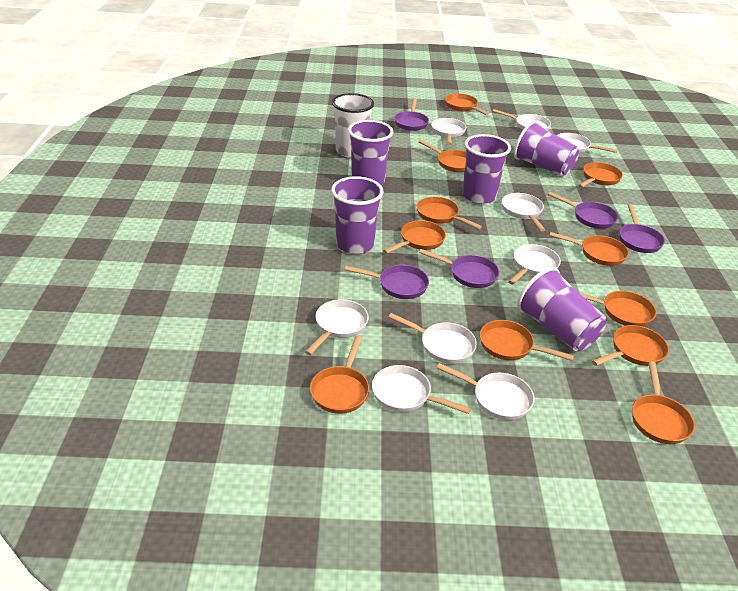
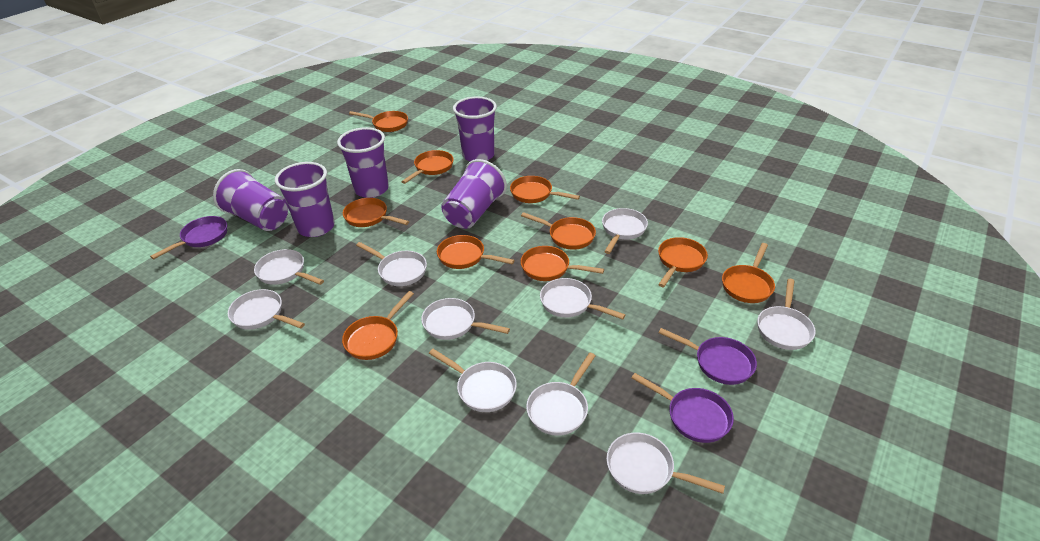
orange pan: [310,336,369,414] [383,220,446,254] [417,197,482,229] [418,140,466,172] [445,93,489,115] [480,320,574,361] [549,232,629,266] [578,162,623,188] [580,291,656,327] [592,325,669,366] [632,361,695,444] = 11 -> [342,291,414,360] [343,198,409,227] [349,111,408,132] [401,150,454,184] [437,235,515,269] [510,176,580,203] [521,212,596,250] [521,246,604,281] [658,237,708,287] [722,243,775,303] = 10
purple pan: [345,265,429,299] [394,98,429,131] [419,249,499,288] [548,192,618,229] [619,204,665,253] = 5 -> [150,216,227,259] [632,373,734,443] [658,328,757,385] = 3
white cup: [332,93,374,158] = 1 -> none = 0
white pan: [305,299,369,355] [372,365,471,414] [388,313,477,364] [431,118,466,145] [437,363,535,420] [493,109,551,130] [502,193,545,232] [508,244,561,285] [557,133,618,153] = 9 -> [228,289,305,329] [254,249,324,285] [356,242,427,286] [421,298,510,340] [429,349,517,412] [526,353,596,436] [540,278,625,320] [602,208,648,254] [607,433,725,494] [757,279,816,350] = 10

